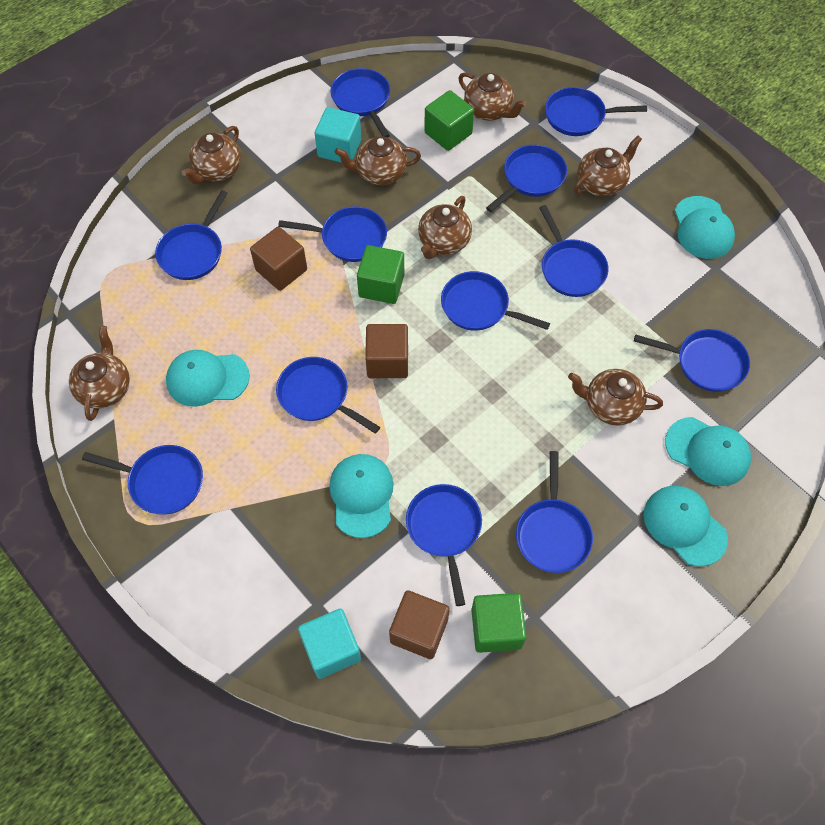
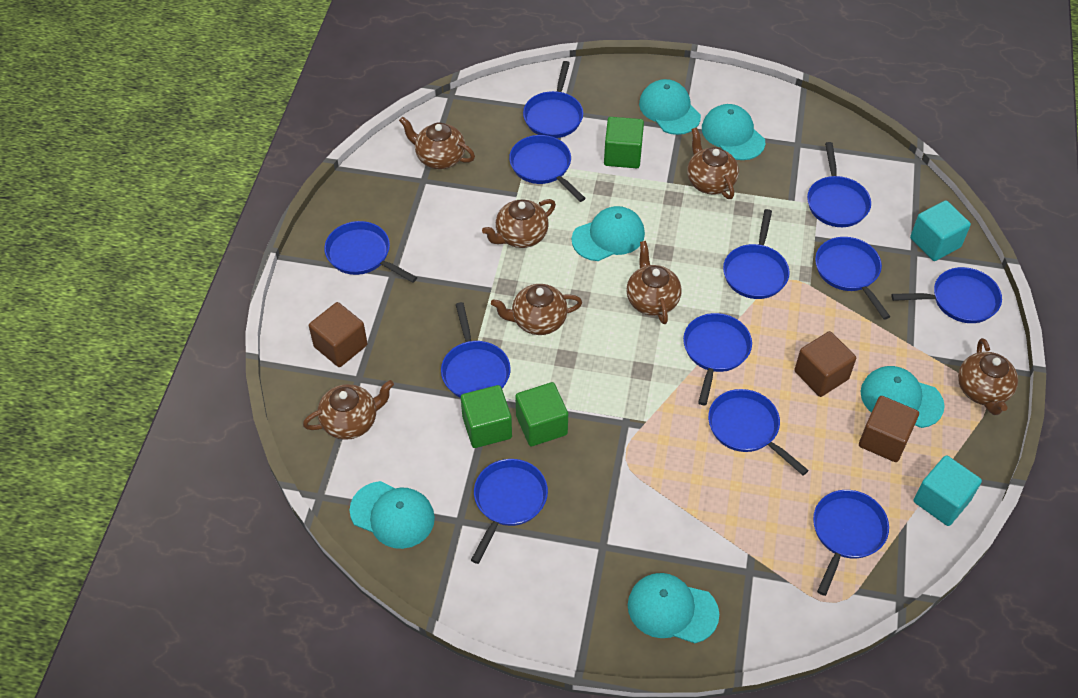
turquoise cap: [166,350,250,407] [329,454,394,538] [644,486,728,566] [665,417,751,486] [674,196,735,259] = 5 -> [349,481,435,549] [572,206,645,261] [628,573,719,643] [639,79,701,135] [702,104,765,160] [860,366,945,428] = 6

